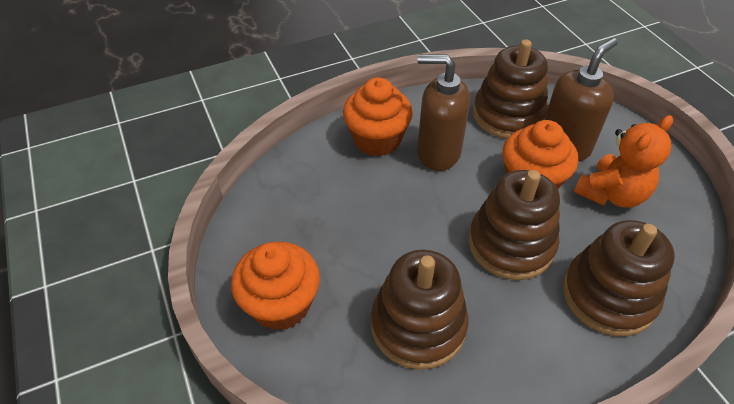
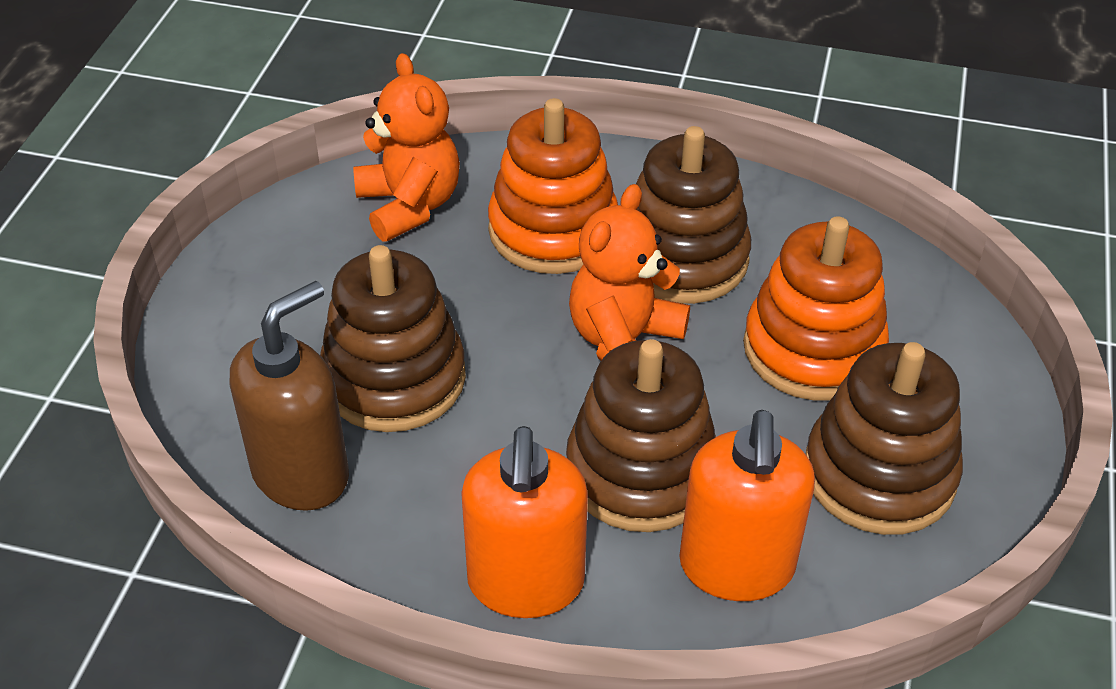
brown soap dispenser: [417,55,470,171] [544,38,618,161] = 2 -> [230,281,349,511] = 1
orange cupcake: [231,242,320,331] [343,77,413,157] [503,120,578,189] = 3 -> none = 0
orange soap dispenser: none = 0 -> [461,426,588,618] [679,410,815,601] = 2
orange stacking toy: none = 0 -> [488,98,618,274] [743,216,889,401] = 2
orange teddy bear: [574,115,673,207] = 1 -> [353,53,460,242] [569,184,690,360] = 2

